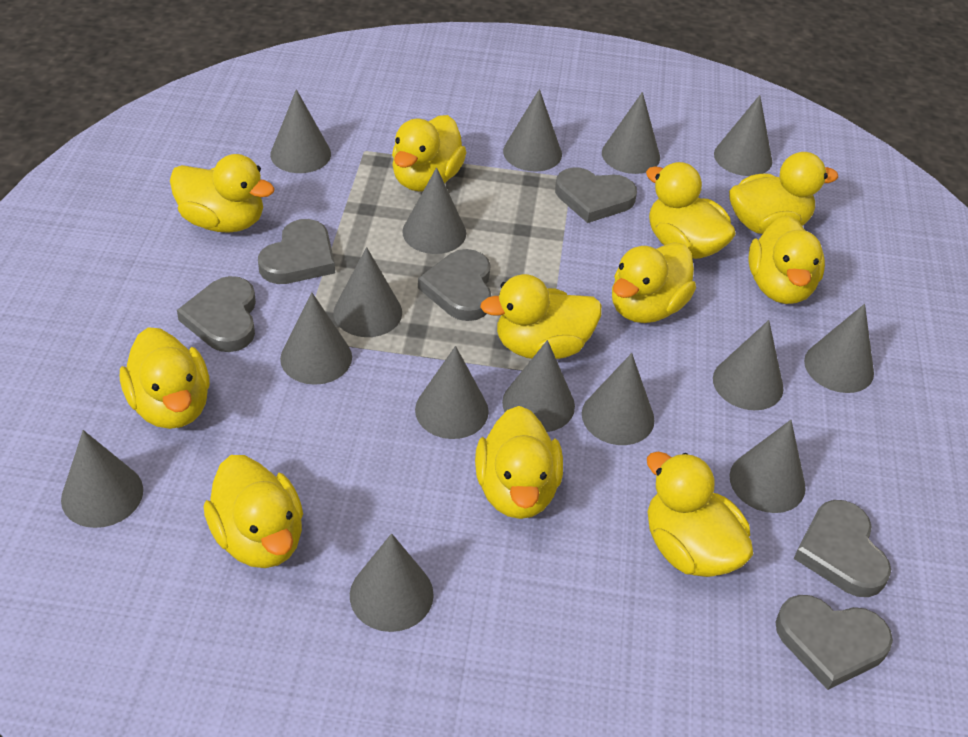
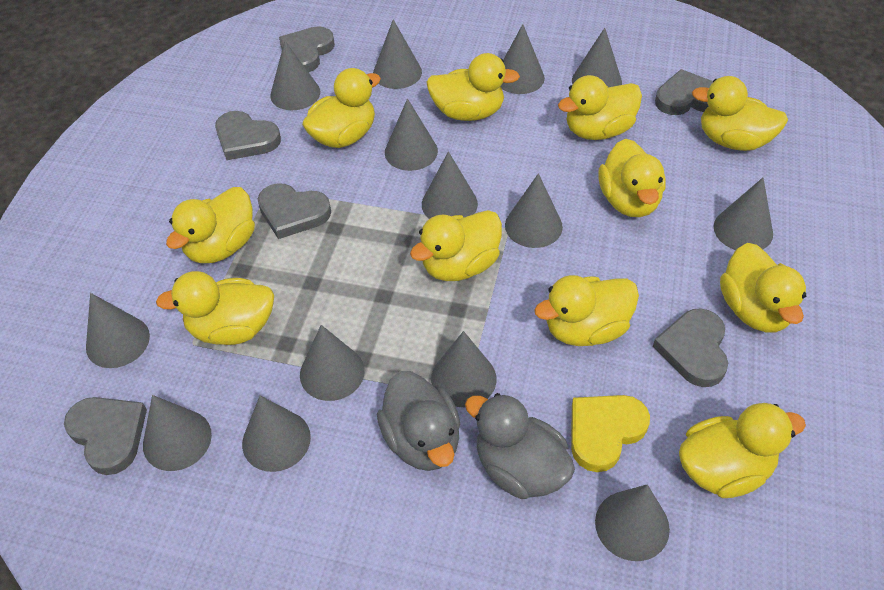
grey cone: [61,430,143,528] [270,89,331,173] [280,293,352,385] [334,247,402,337] [350,533,434,632] [402,167,466,254] [415,346,489,439] [502,340,575,432] [503,89,562,172] [582,353,655,445] [602,92,660,174] [713,320,783,410] [714,95,772,176] [730,420,806,513] [804,304,874,393] = 15 -> [86,293,150,368] [143,395,212,471] [242,396,311,472] [270,41,320,110] [300,325,365,401] [373,19,422,89] [385,98,438,171] [422,151,478,219] [431,331,496,407] [501,24,545,94] [505,173,563,248] [572,28,622,87] [595,484,670,561] [714,178,773,250] = 14
grey duck: none = 0 -> [377,371,460,471] [465,393,575,499] = 2
yellow heart: none = 0 -> [571,395,650,472] = 1

